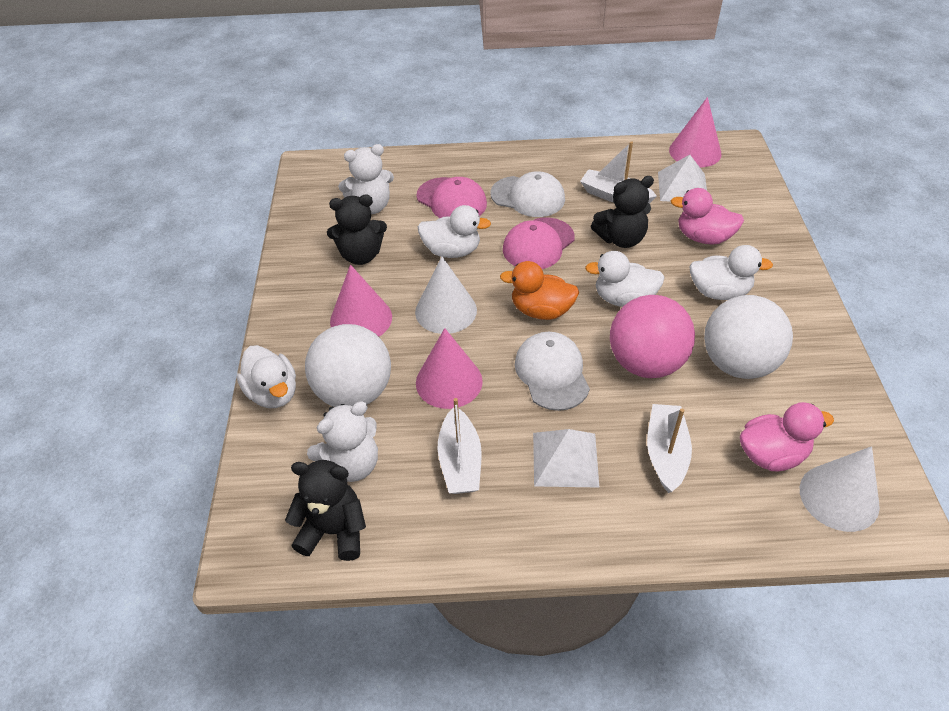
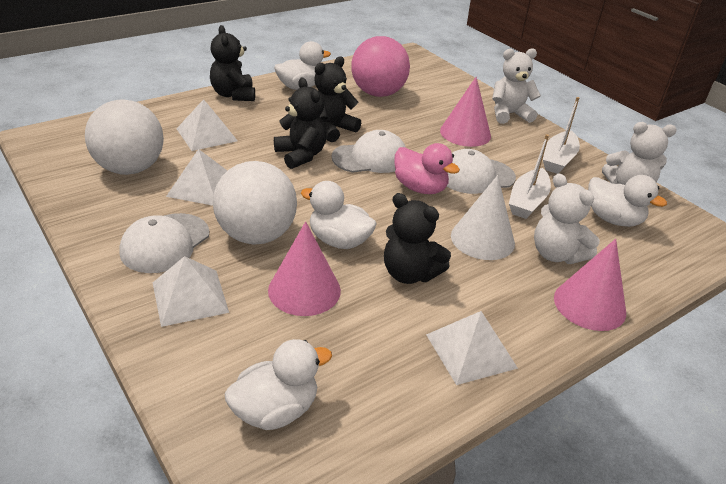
black teddy bear: [285,460,366,561] [327,195,387,265] [591,176,654,248] = 3 -> [210,25,255,101] [274,78,327,169] [314,56,361,142] [384,193,451,284] = 4
orange duck: [500,261,579,320] = 1 -> none = 0
pink cap: [416,177,487,218] [503,218,575,269] = 2 -> none = 0
pink duck: [670,188,744,245] [740,402,834,471] = 2 -> [394,143,460,194] = 1
white boat: [438,398,482,494] [580,141,657,204] [647,404,692,493] = 3 -> [509,134,551,219] [543,97,580,174] = 2
white cap: [490,171,565,217] [515,332,590,411] = 2 -> [119,213,210,273] [331,130,406,173] [447,149,516,194] = 3
white cone: [415,256,477,334] [800,446,880,532] = 2 -> [451,175,515,260] = 1
white pyramid: [533,429,600,488] [658,155,707,202] = 2 -> [153,256,229,327] [166,149,227,206] [177,99,238,151] [426,311,518,385] = 4
white teddy bear: [307,401,378,482] [338,144,394,214] = 2 -> [492,48,541,124] [534,173,600,264] [602,122,677,185] = 3

